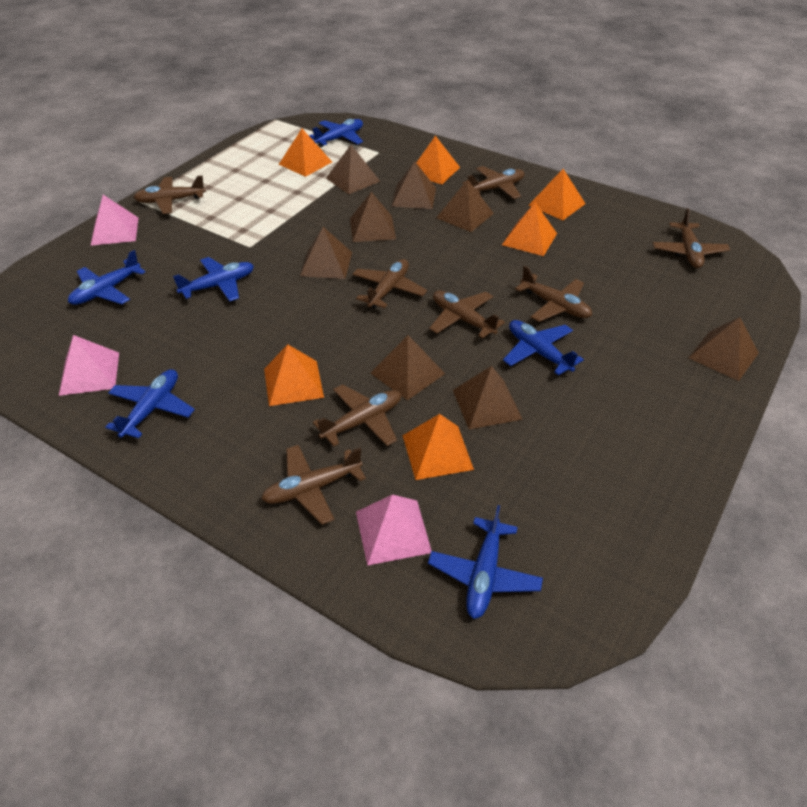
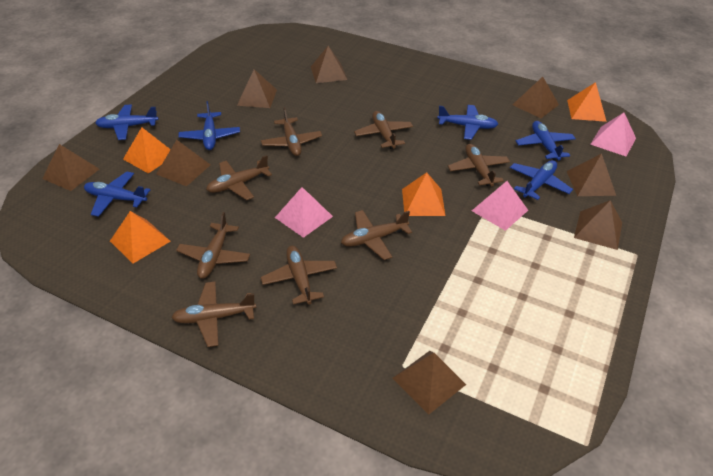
orange pyramid: [264,344,324,406] [279,129,332,177] [402,414,474,480] [416,136,460,184] [502,203,557,256] [528,169,586,220] = 6 -> [110,211,171,263] [123,128,171,173] [402,173,446,216] [567,82,607,122] = 4

